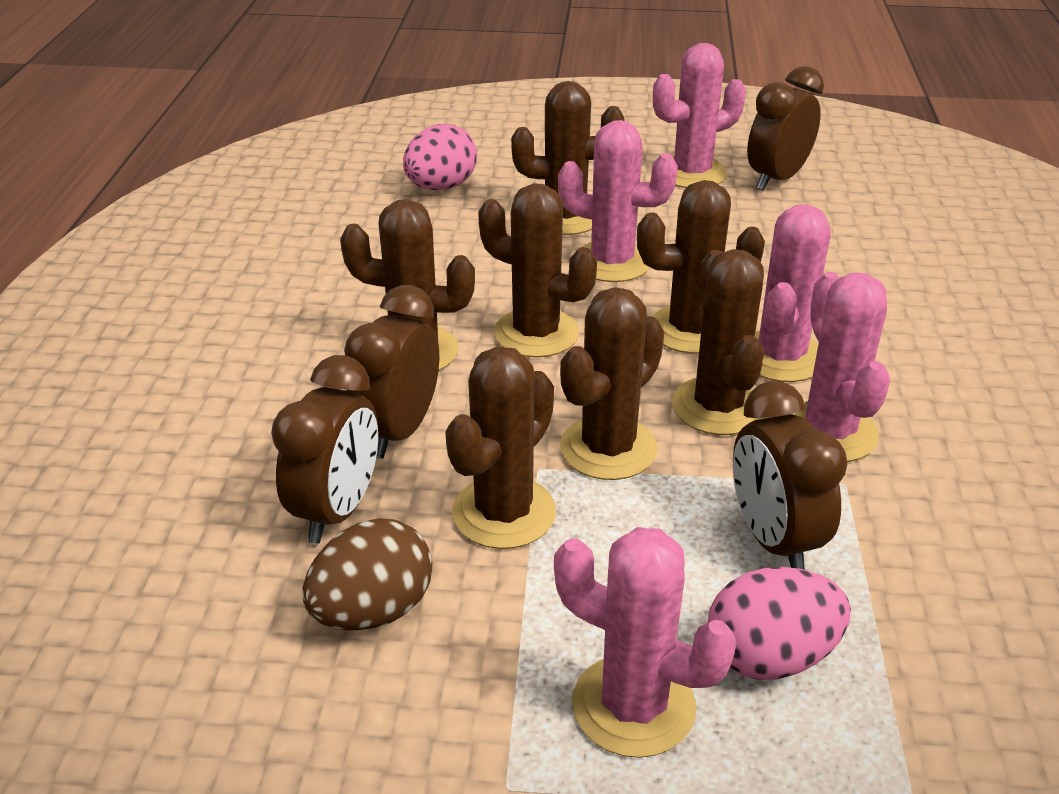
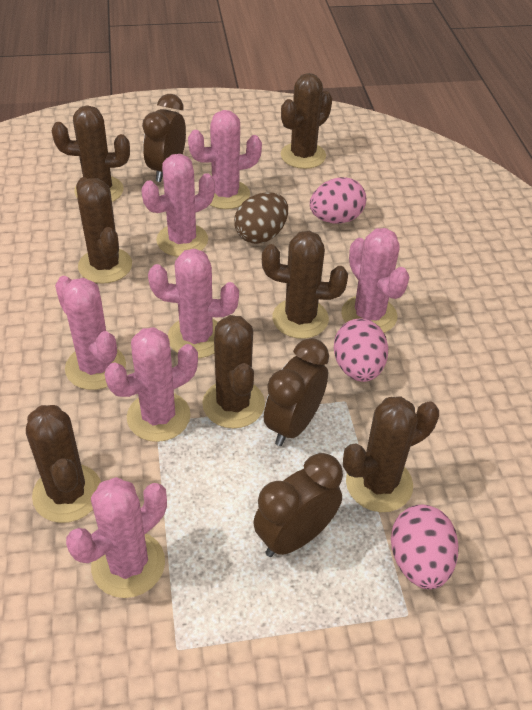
brown clock: [271,355,378,544] [344,285,439,458] [733,381,848,570] [747,66,824,191] = 4 -> [142,94,186,182] [253,453,343,557] [264,338,329,446] = 3
pink cactus: [554,527,737,758] [558,120,678,282] [653,43,746,188] [755,204,830,382] [792,272,890,462] = 5 -> [55,276,126,390] [66,477,167,598] [105,327,198,442] [141,154,215,257] [148,248,239,358] [188,110,262,209] [341,228,409,333] = 7
pink egg: [403,124,477,190] [708,567,851,680] = 2 -> [310,177,366,224] [334,318,388,382] [391,505,458,589] = 3

